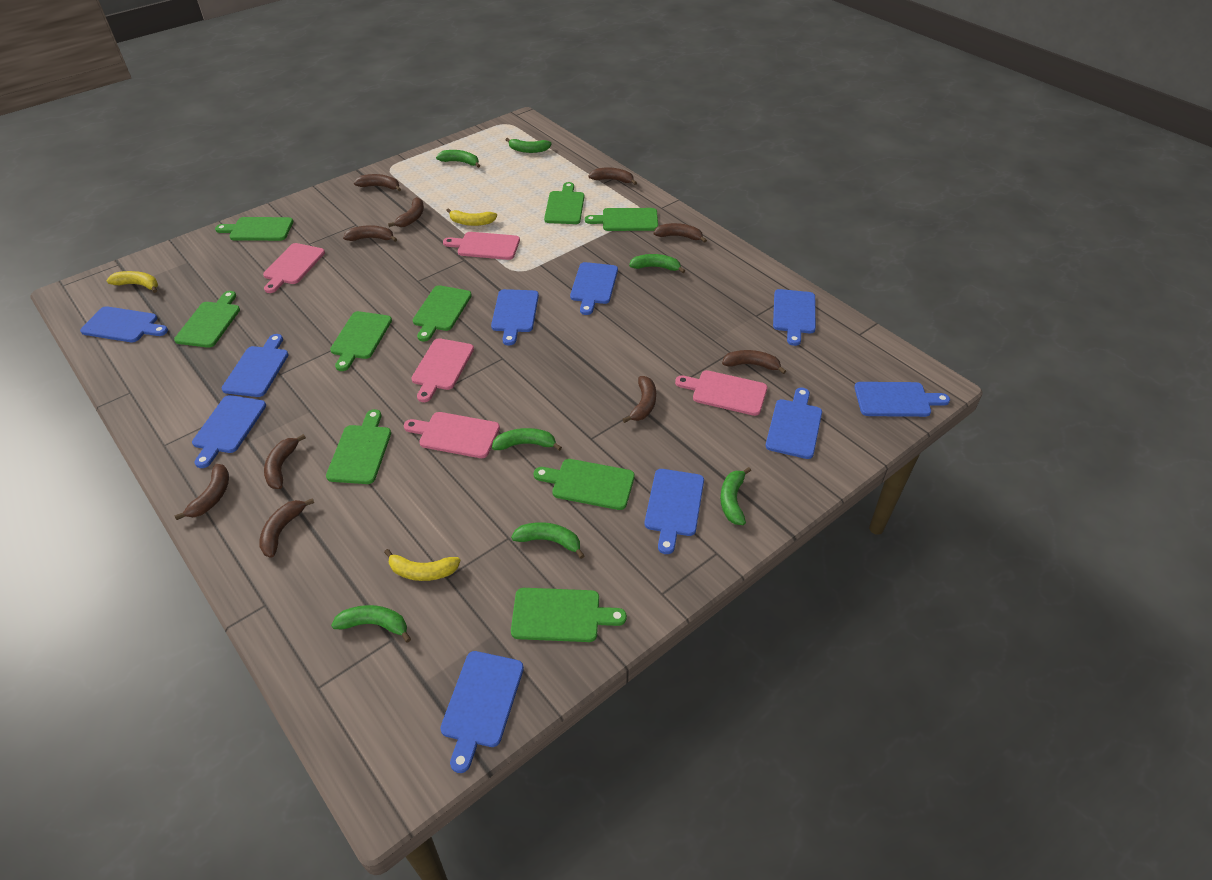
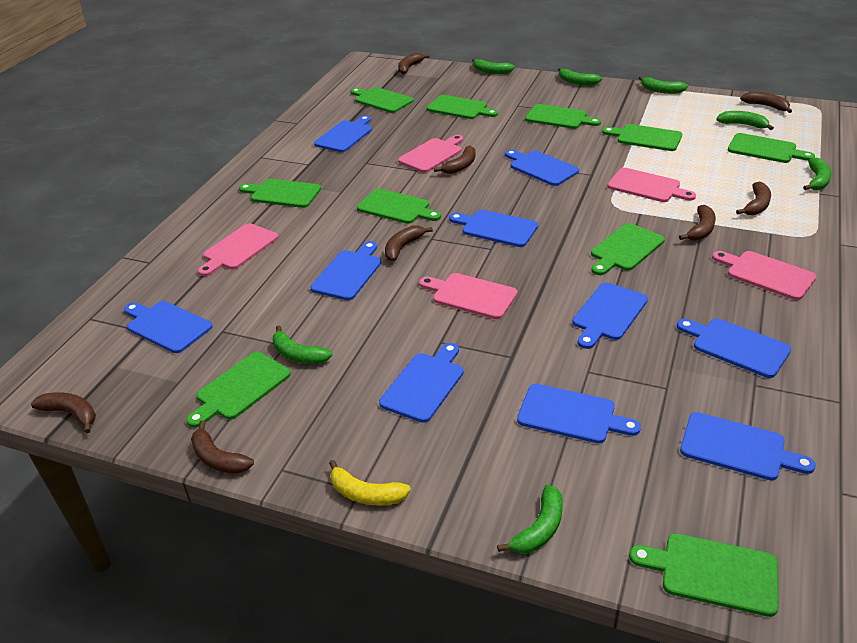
brown banana: [175,464,229,520] [259,498,314,558] [264,434,306,489] [343,225,397,242] [354,174,401,191] [388,197,424,227] [589,167,637,185] [623,376,656,423] [653,223,707,243] [722,350,786,374] = 10 -> [31,392,96,433] [191,421,254,474] [385,225,433,261] [398,52,430,74] [434,146,475,174] [679,205,716,241] [736,182,771,215] [740,91,792,113] = 8
green cutting board: [174,291,240,348] [215,217,293,241] [326,409,391,484] [330,311,392,371] [413,285,472,342] [511,588,627,642] [534,459,635,510] [544,182,584,224] [585,208,658,231] = 9 -> [187,352,291,428] [239,179,321,208] [350,87,413,113] [357,189,441,224] [427,95,498,119] [525,104,601,129] [591,223,665,275] [602,124,682,151] [629,533,779,617] [728,133,815,163] = 10
yellow banana: [106,271,158,293] [384,549,460,581] [446,208,497,226] = 3 -> [329,460,411,506] = 1

